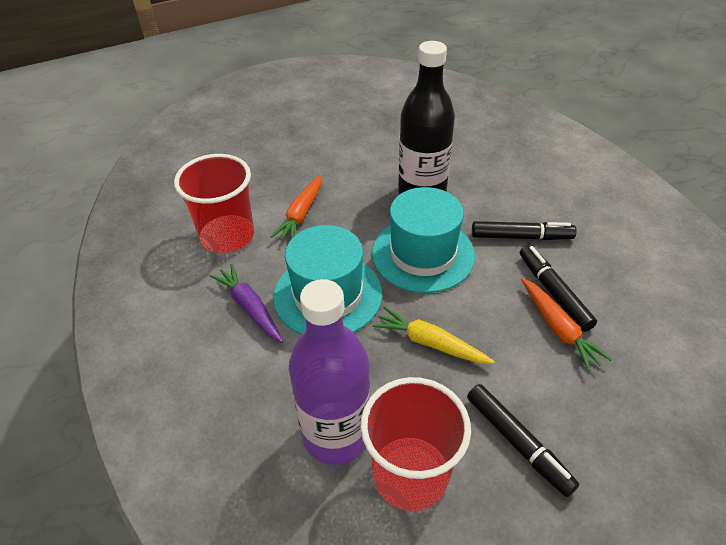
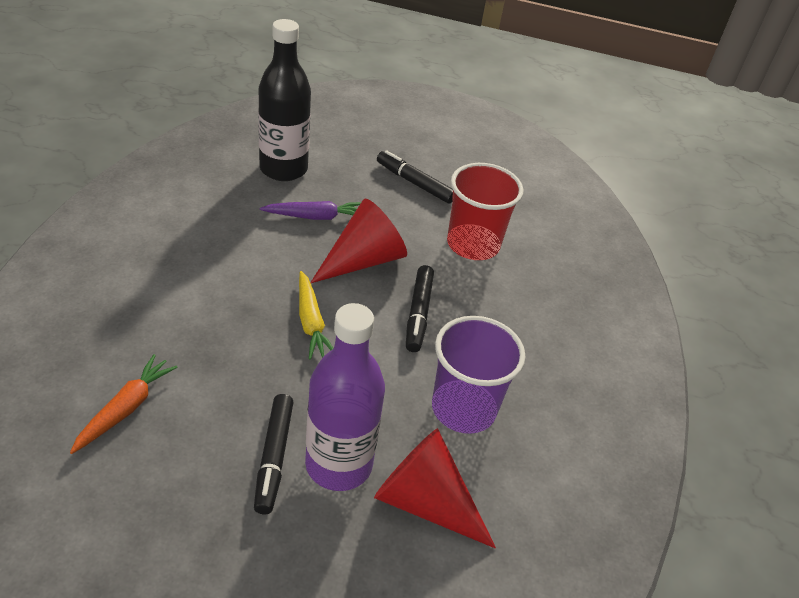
orange carrot: [270,174,322,240] [521,278,612,371] = 2 -> [70,354,178,454] = 1
purple cup: none = 0 -> [432,316,525,434] = 1
red cone: none = 0 -> [310,199,407,283] [374,428,496,549] = 2
red cup: [174,154,254,253] [360,377,471,511] = 2 -> [447,163,523,260] = 1
turquoise hat: [273,225,382,334] [372,187,475,293] = 2 -> none = 0

